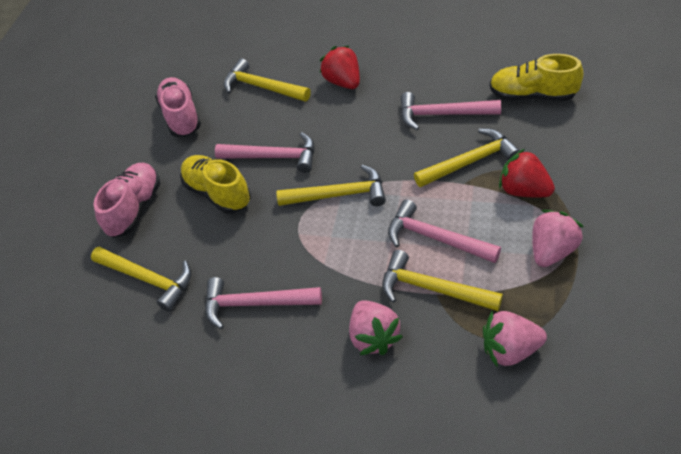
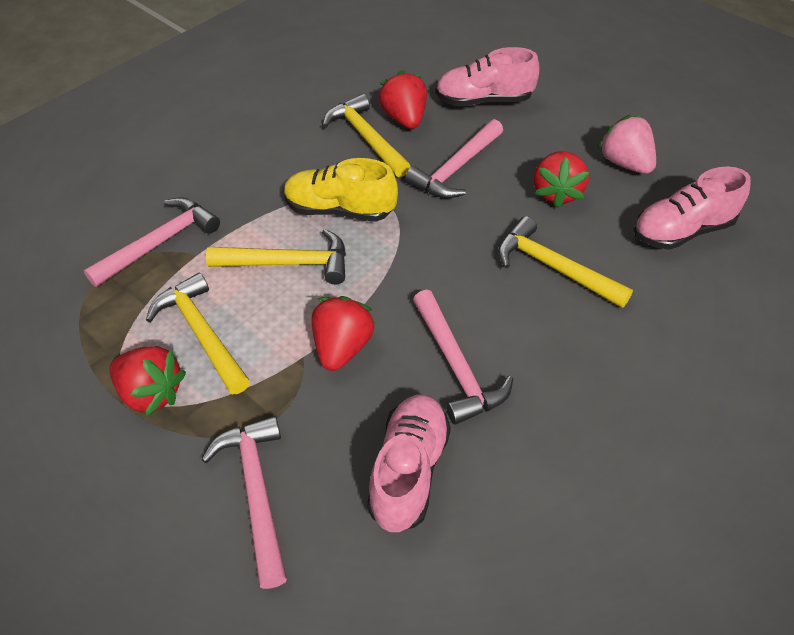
pink shoe: [94,163,160,238] [155,77,201,137] = 2 -> [367,395,451,532] [435,47,539,106] [633,167,751,250] = 3
pink strawberry: [349,301,403,355] [483,311,547,368] [532,210,583,267] = 3 -> [597,115,656,174] = 1
red strawberry: [320,45,360,89] [499,149,555,198] = 2 -> [109,346,186,416] [312,296,375,371] [379,70,427,129] [534,151,589,208] = 4
yellow hammer: [91,247,191,312] [224,58,311,102] [276,165,386,206] [382,250,503,311] [414,128,520,187] = 5 -> [146,272,250,394] [206,229,346,285] [322,94,411,177] [498,216,633,308] = 4
yellow shoe: [180,155,251,213] [490,54,584,101] = 2 -> [284,158,398,222] = 1

